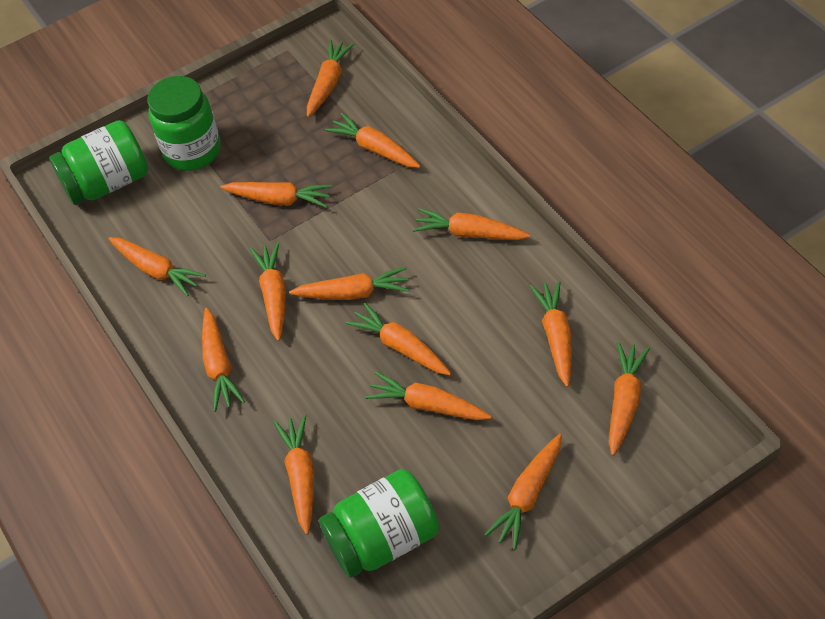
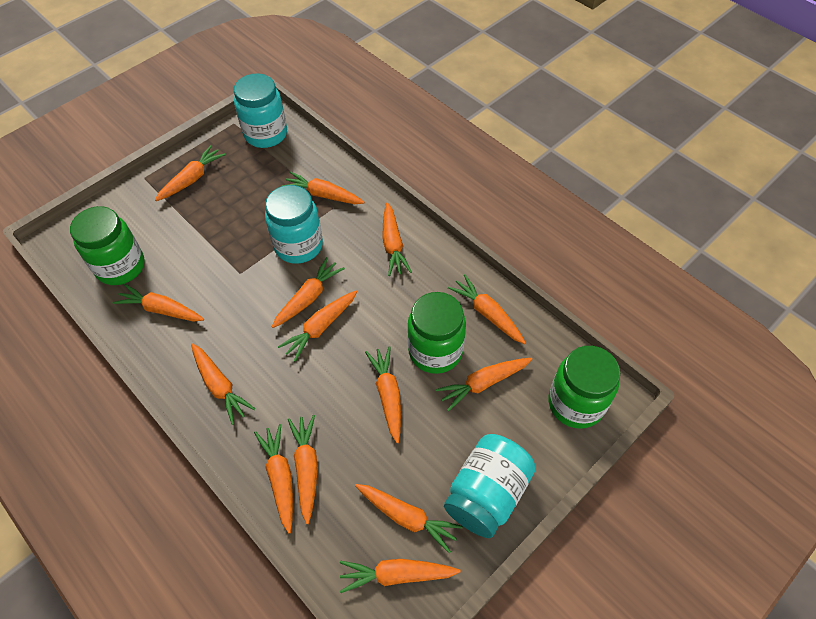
turquoise jar: none = 0 -> [234,73,287,148] [265,185,323,264] [444,434,536,538] = 3

